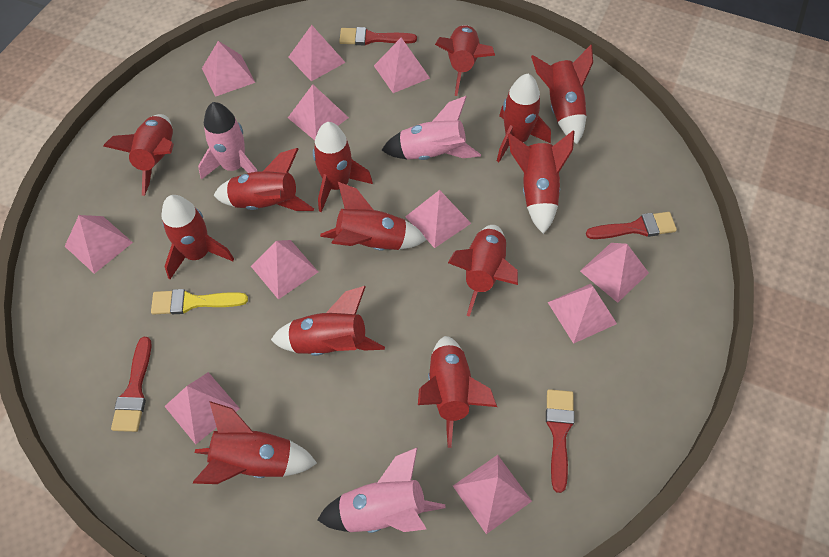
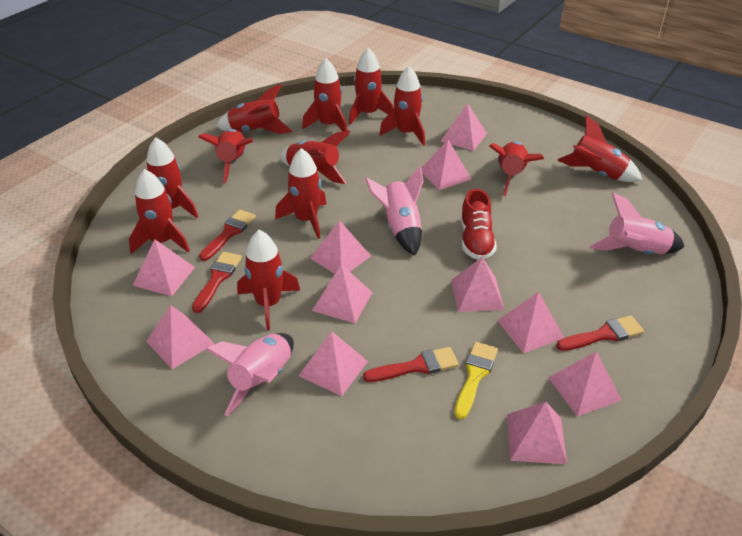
red rocket: [103,114,174,196] [162,195,234,279] [193,401,317,484] [214,148,314,211] [271,286,385,356] [313,122,373,212] [320,182,426,251] [418,336,497,448] [435,25,495,96] [448,225,518,317] [497,74,551,162] [508,130,575,234] [531,45,593,144] = 13 -> [129,169,190,254] [146,137,198,218] [198,129,253,183] [216,84,292,134] [237,230,300,331] [275,148,327,239] [279,130,350,184] [302,59,348,136] [349,48,393,125] [379,66,425,146] [489,141,544,196] [557,115,642,182] = 12
red shoe: none = 0 -> [460,189,497,260] = 1

